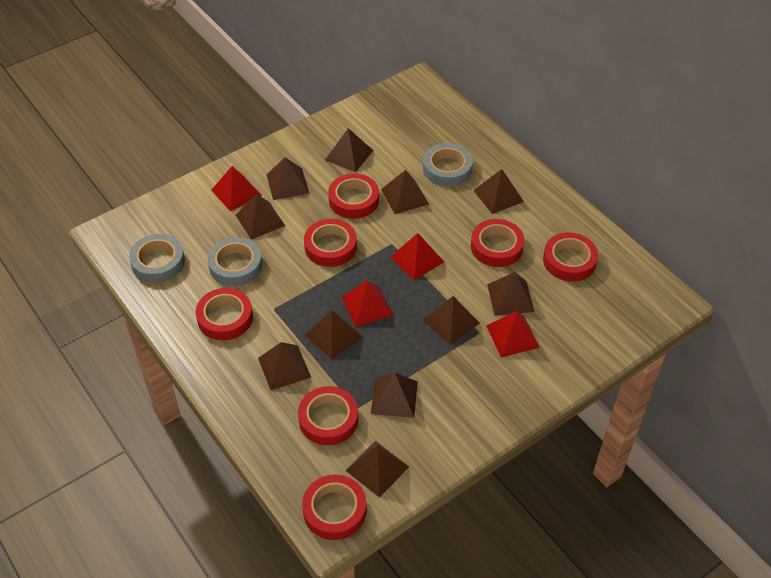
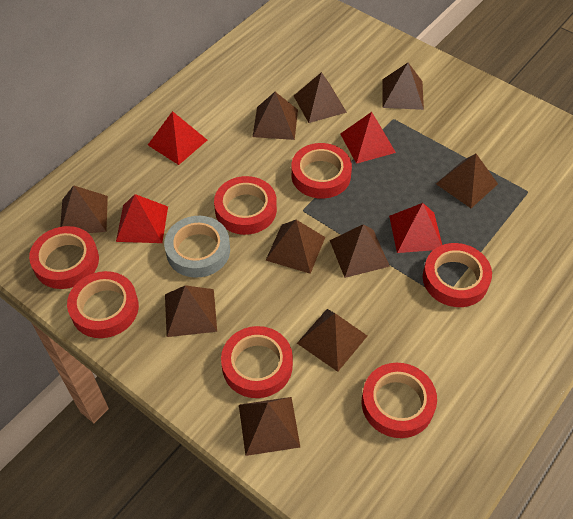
brown pyramid: [236,194,285,239] [258,342,311,390] [267,157,309,200] [305,310,363,360] [325,128,373,172] [345,441,409,498] [371,373,418,418] [381,170,429,214] [422,296,480,345] [473,169,524,214] [487,272,534,316] = 11 -> [60,185,108,233] [165,285,217,337] [239,397,300,456] [253,92,298,140] [266,220,325,274] [294,72,347,123] [297,309,367,372] [330,224,390,278] [382,63,424,110] [436,154,498,208] = 10
grey tape: [129,234,185,283] [207,237,262,286] [423,143,473,187] = 3 -> [164,216,230,278] = 1

